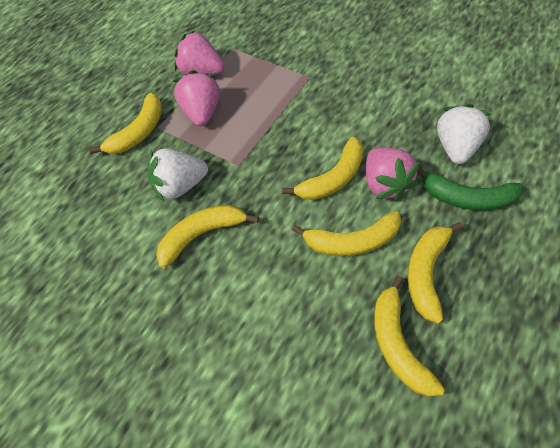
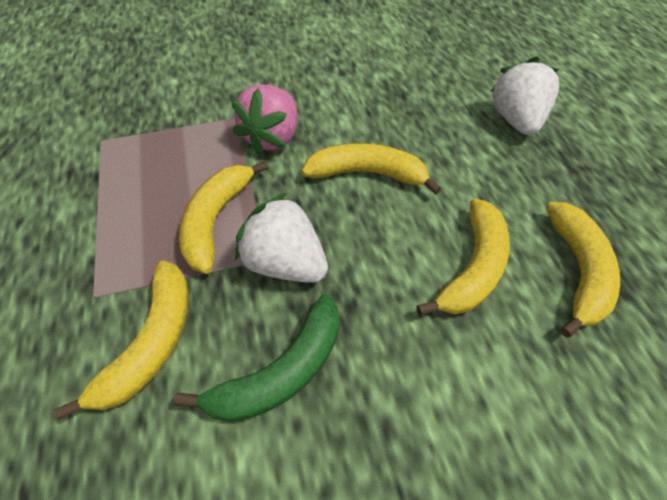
pink strawberry: [174,30,224,75] [174,70,220,126] [366,147,420,201] = 3 -> [231,84,297,155] = 1
yellow banana: [89,93,162,154] [156,205,259,268] [282,137,363,200] [292,211,401,256] [374,276,445,397] [408,222,463,324] = 6 -> [54,261,189,420] [179,161,268,274] [301,143,441,195] [416,198,510,315] [546,202,620,337] = 5

